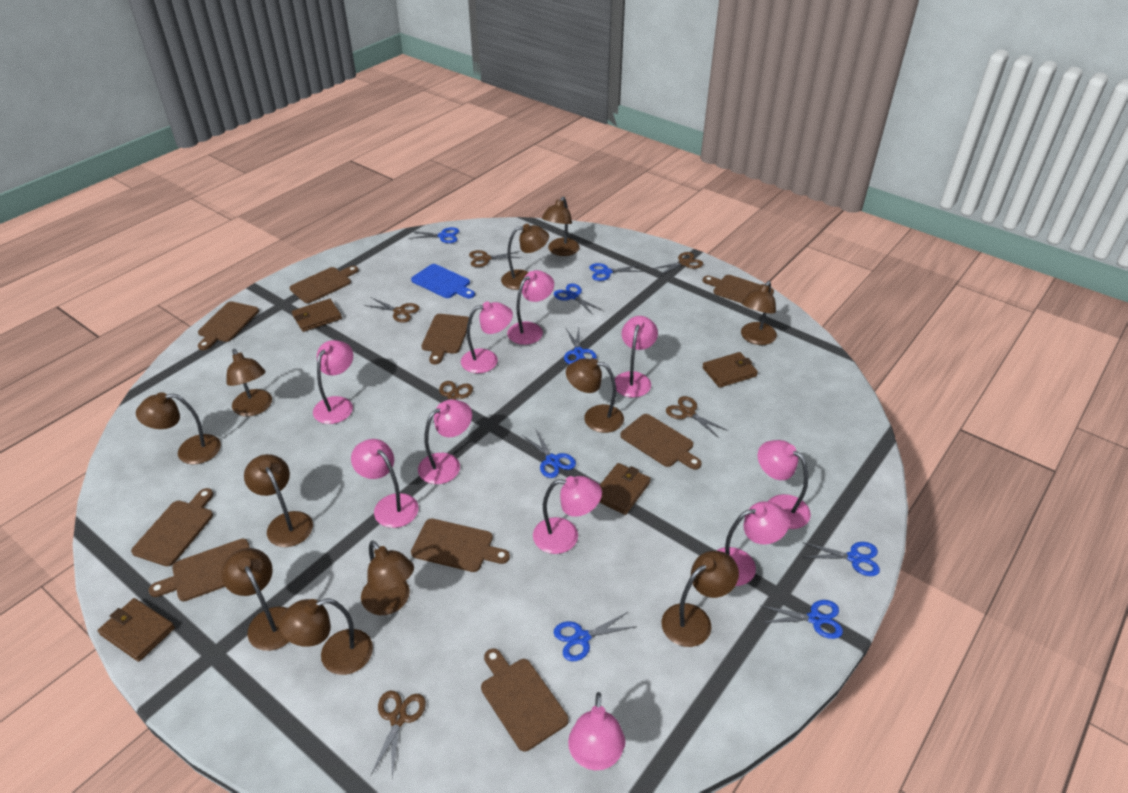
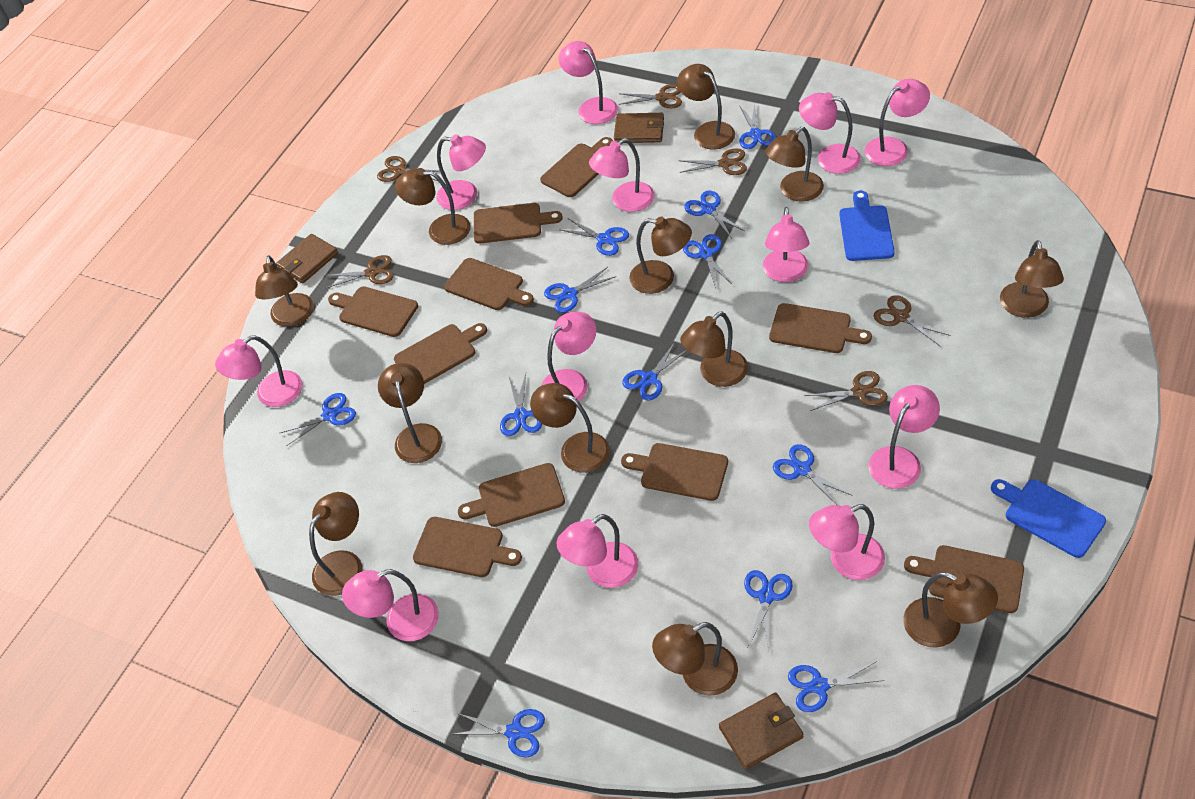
blue cutting board: [411,264,475,299] = 1 -> [839,191,895,261] [991,479,1106,558] = 2
blue scissors: [408,227,459,243] [522,428,576,478] [554,284,603,315] [554,611,637,661] [564,328,597,364] [589,263,643,281] [761,600,843,639] [802,542,880,576] = 8 -> [280,393,356,446] [455,709,545,758] [500,374,542,436] [544,267,616,313] [561,219,629,256] [622,342,688,401] [683,234,732,288] [684,190,745,238] [739,104,776,149] [744,570,793,650] [773,444,851,505] [788,661,884,712] = 12
brown cutting board: [131,488,213,566] [149,539,250,601] [198,301,259,350] [290,266,359,303] [411,519,510,572] [422,314,469,364] [481,649,568,751] [620,414,702,470] [703,275,774,303] = 9 -> [328,286,418,337] [394,323,487,384] [413,517,522,577] [444,258,534,310] [458,463,565,527] [474,203,563,244] [540,137,613,197] [621,443,728,501] [769,303,872,353] [904,545,1024,613] = 10
brown lamp: [136,392,221,465] [221,548,289,651] [227,349,272,416] [244,454,313,547] [279,599,373,675] [361,540,414,615] [501,224,549,290] [542,197,580,256] [566,358,624,433] [661,551,739,647] [741,281,777,345] = 11 -> [255,255,314,327] [309,492,362,596] [378,363,442,463] [395,168,471,245] [530,383,610,473] [629,217,692,294] [652,622,738,696] [677,64,735,150] [680,311,748,387] [765,127,824,202] [903,572,998,648] [1000,240,1064,318] = 12
brown wallet: [98,598,175,662] [292,299,342,332] [599,463,651,515] [702,352,758,388] = 4 -> [276,234,338,283] [614,113,664,143] [719,692,804,770] = 3
pink lamp: [313,340,353,424] [351,439,419,528] [418,399,472,484] [461,301,513,373] [507,270,554,345] [533,476,602,554] [568,692,626,770] [615,316,658,397] [716,501,789,586] [758,440,811,529] = 10 -> [215,335,303,407] [342,569,439,641] [436,134,486,210] [541,312,596,401] [556,514,638,588] [559,41,618,124] [589,138,654,212] [763,207,809,282] [799,92,861,174] [809,504,885,580] [865,79,930,166] [868,385,940,489] = 12

